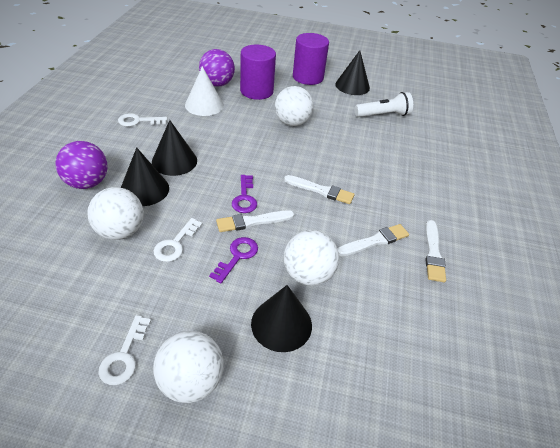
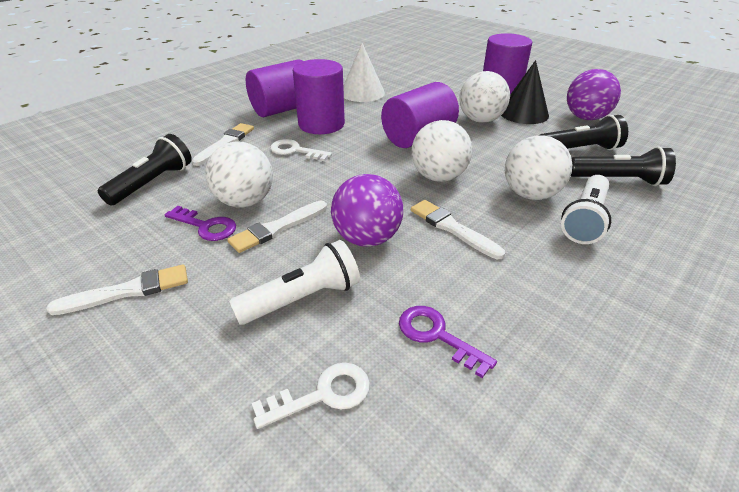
black cone: [121,147,169,206] [152,120,197,176] [251,285,312,352] [335,50,370,95] = 4 -> [501,60,549,124] = 1
black flashlight: none = 0 -> [98,134,192,205] [540,115,628,150] [571,147,676,186] = 3
purple cylinder: [240,45,276,100] [293,33,329,85] = 2 -> [246,59,303,117] [293,59,345,134] [381,82,459,148] [483,33,532,94] = 4
white flashlight: [355,92,413,117] = 1 -> [229,240,360,325] [561,175,611,244] = 2
white key: [99,315,151,385] [118,113,167,127] [154,218,203,262] = 3 -> [252,363,370,429] [270,139,332,161] = 2

